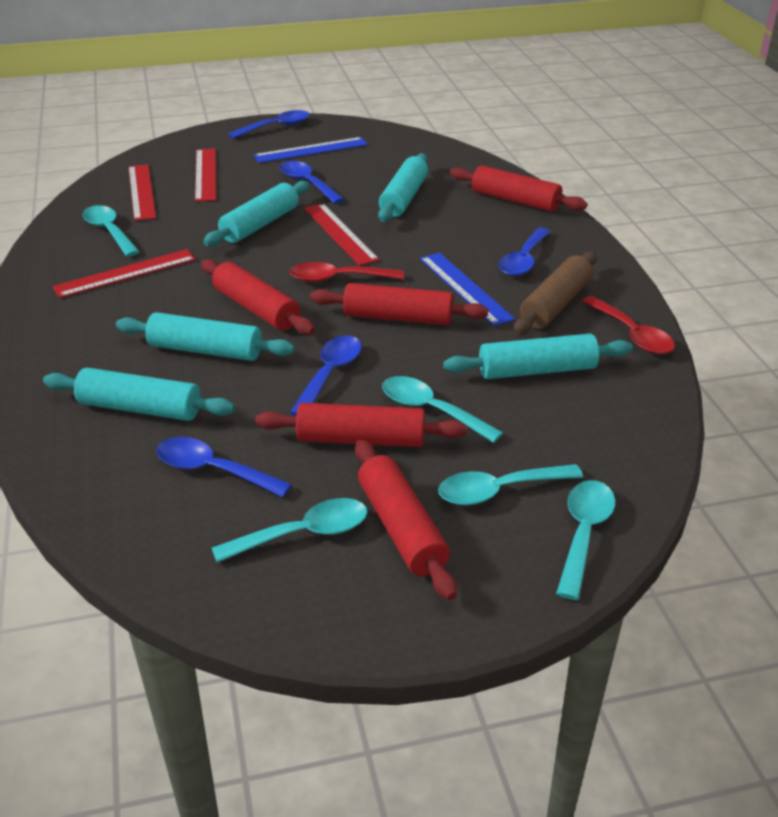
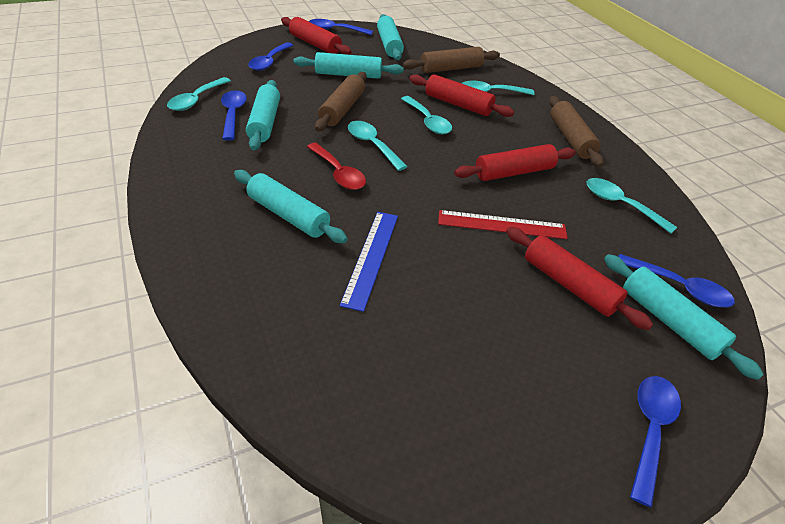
blue ruler: [254,137,368,163] [420,253,515,326] = 2 -> [340,212,398,312] = 1
brown rolling pin: [514,251,597,335] = 1 -> [315,72,367,131] [403,47,500,73] [549,96,604,167] = 3
red rolling pin: [201,259,315,335] [255,403,467,447] [310,283,488,325] [355,440,457,600] [450,165,587,212] = 5 -> [281,17,352,55] [409,74,514,117] [454,144,576,181] [506,227,653,330] = 4
red ruler: [52,249,196,298] [128,164,156,221] [195,148,216,202] [304,203,380,266] = 4 -> [438,210,568,239] = 1
red spoon: [289,262,404,282] [582,296,675,354] = 2 -> [307,143,366,190] = 1

